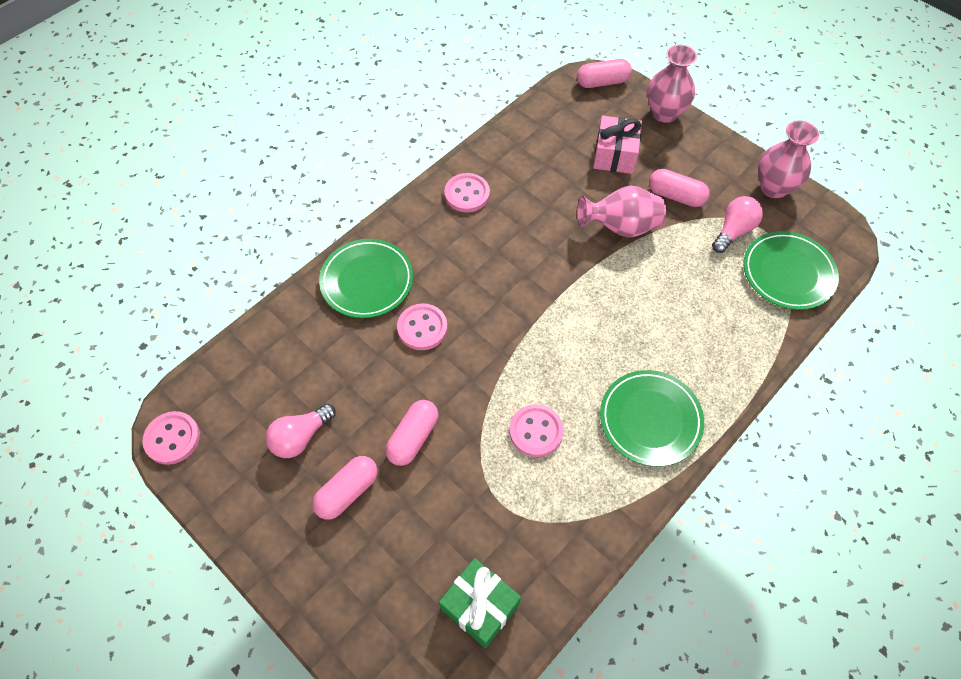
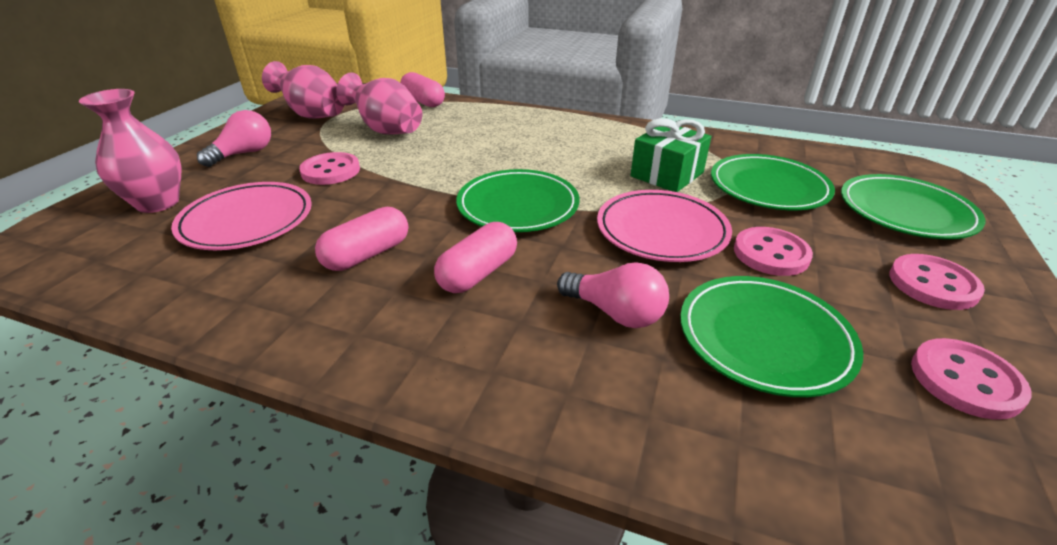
green plate: [319,239,413,318] [600,370,704,467] [743,231,839,310] = 3 -> [456,169,579,232] [680,276,863,397] [711,154,835,210] [841,174,986,239] = 4
pink capsule: [312,456,378,520] [385,400,439,466] [577,59,632,88] [649,169,710,207] = 4 -> [315,207,408,271] [400,72,445,107] [434,222,517,293] = 3
pink gift: [593,116,642,174] = 1 -> none = 0
pink plate: none = 0 -> [171,182,312,250] [597,190,732,262] = 2

